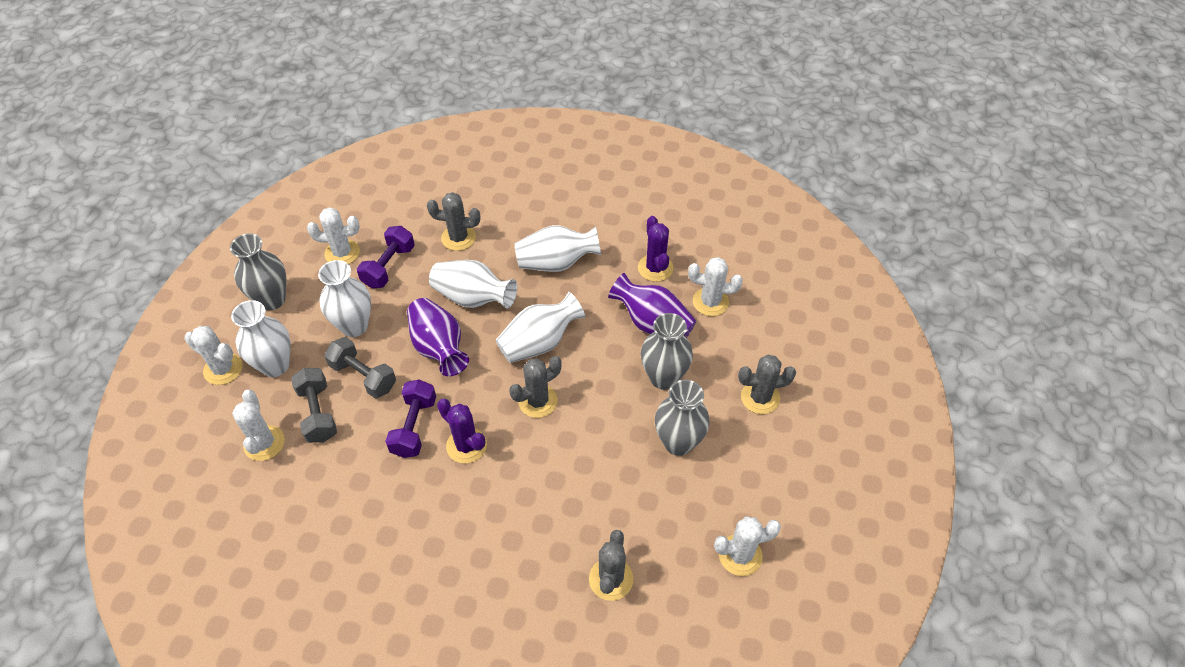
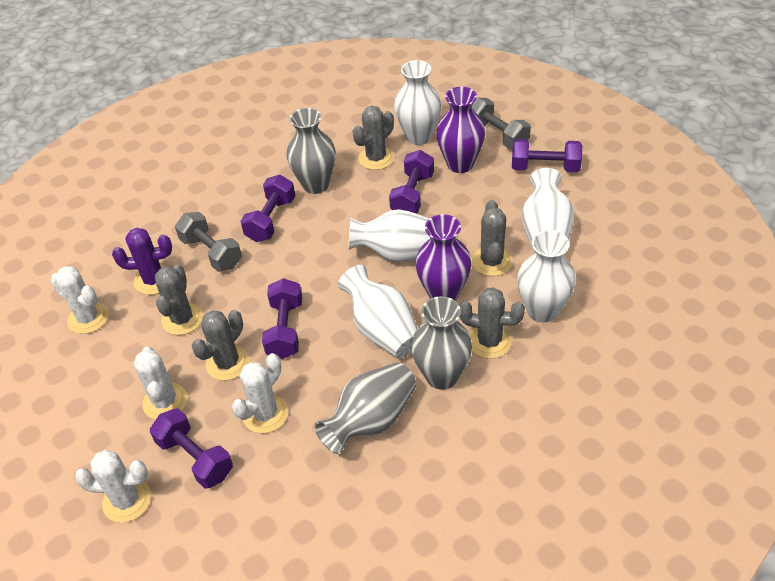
grey cactus: [427,192,480,251] [509,356,562,418] [589,530,633,601] [738,355,796,414] = 4 -> [155,265,203,335] [192,310,249,381] [352,106,394,170] [459,287,525,359] [472,200,512,276] = 5
purple cactus: [437,399,487,463] [638,216,673,282] = 2 -> [112,228,172,295] = 1
purple dumbbell: [357,226,415,288] [385,380,436,458] = 2 -> [150,408,233,489] [241,175,295,242] [262,278,302,359] [389,150,434,213] [512,139,582,172] = 5
white cactus: [185,326,242,385] [232,390,285,461] [307,207,360,264] [688,257,743,316] [714,516,781,576] = 5 -> [50,266,109,334] [75,450,151,523] [134,347,187,420] [232,353,288,433] = 4

